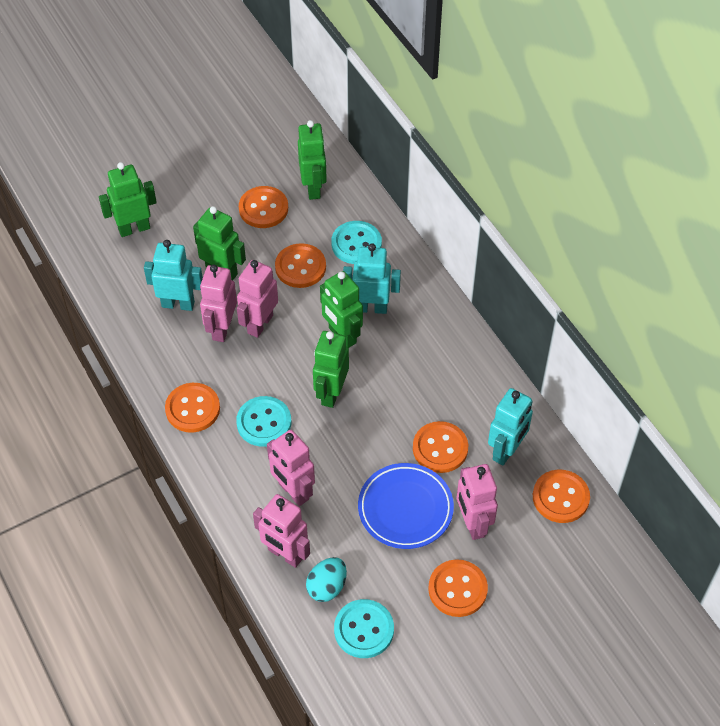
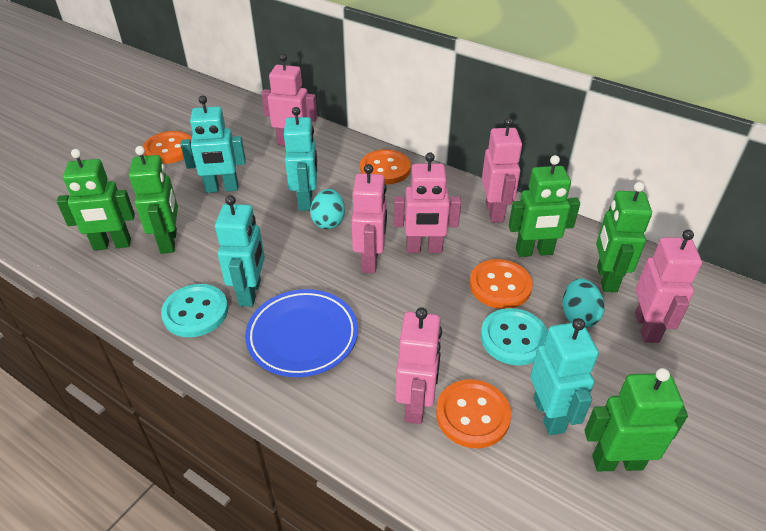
orange button: [165,383,220,433] [239,186,288,228] [275,243,326,288] [413,421,468,473] [428,559,488,617] [533,469,590,523] = 6 -> [143,131,192,164] [360,149,411,185] [436,379,511,448] [470,259,533,309] = 4
pink robot: [200,264,237,342] [237,260,278,338] [253,494,310,568] [267,430,315,506] [457,464,498,540] = 5 -> [261,54,317,145] [351,164,387,273] [394,152,461,253] [395,307,442,424] [482,118,522,223] [635,230,702,343] = 6
turquoise button: [236,396,291,447] [331,221,382,264] [334,599,394,658] = 3 -> [161,284,228,337] [481,308,548,365] = 2
turquoise egg: [306,557,347,602] = 1 -> [310,189,345,229] [562,279,605,328] = 2
turquoise robot: [144,240,203,311] [343,243,401,314] [488,388,533,465] = 3 -> [180,96,246,193] [215,195,265,307] [284,107,317,211] [530,318,599,435] = 4

